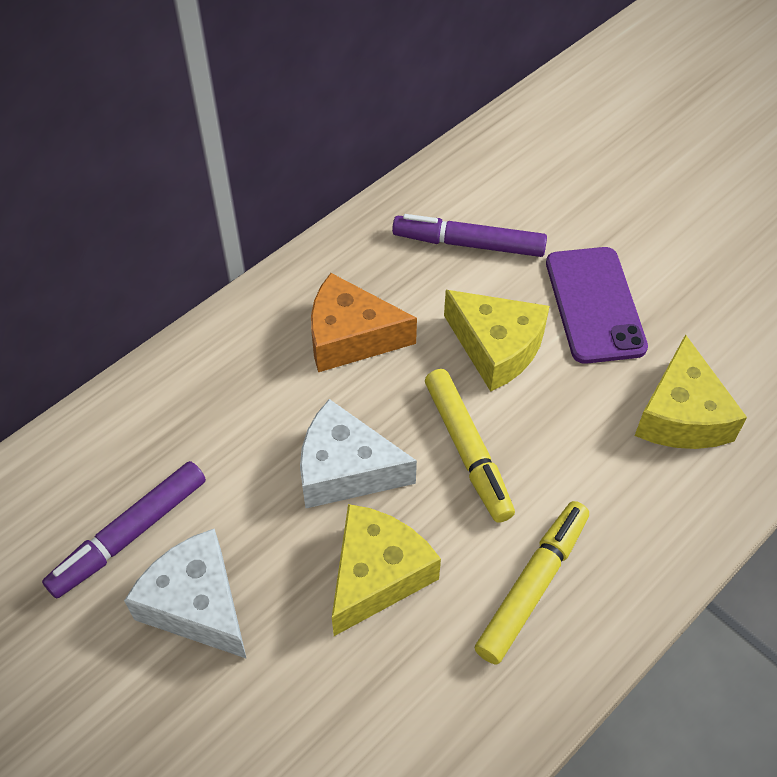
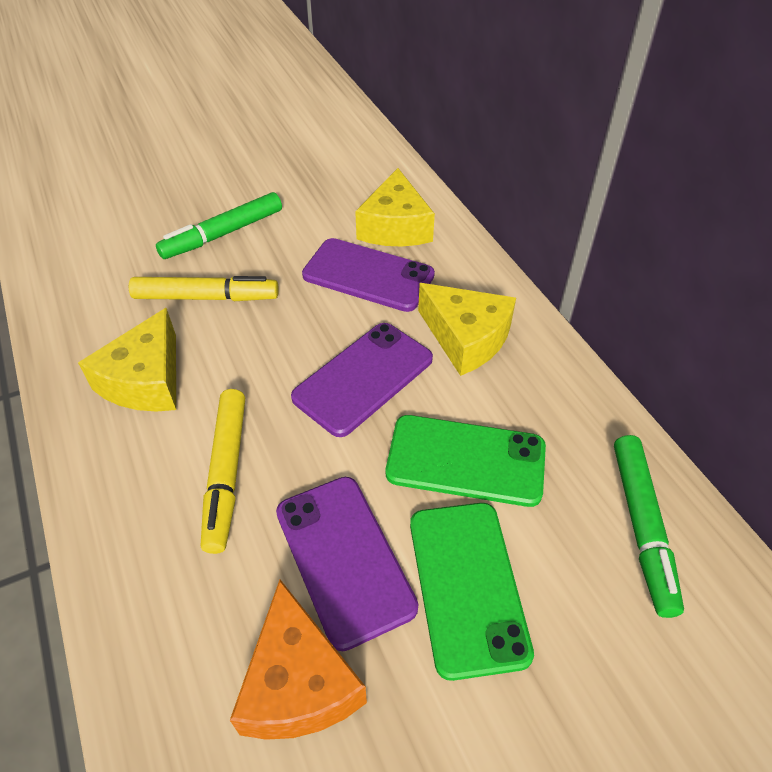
green marker: none = 0 -> [156,192,282,259] [614,435,684,618] = 2
green phone: none = 0 -> [386,415,546,507] [410,503,534,681] = 2
purple marker: [42,461,206,598] [392,214,547,257] = 2 -> none = 0
purple phone: [546,247,648,364] = 1 -> [276,477,419,651] [291,323,433,437] [302,238,435,312] = 3
white cheese: [124,529,247,659] [300,399,417,508] = 2 -> none = 0

